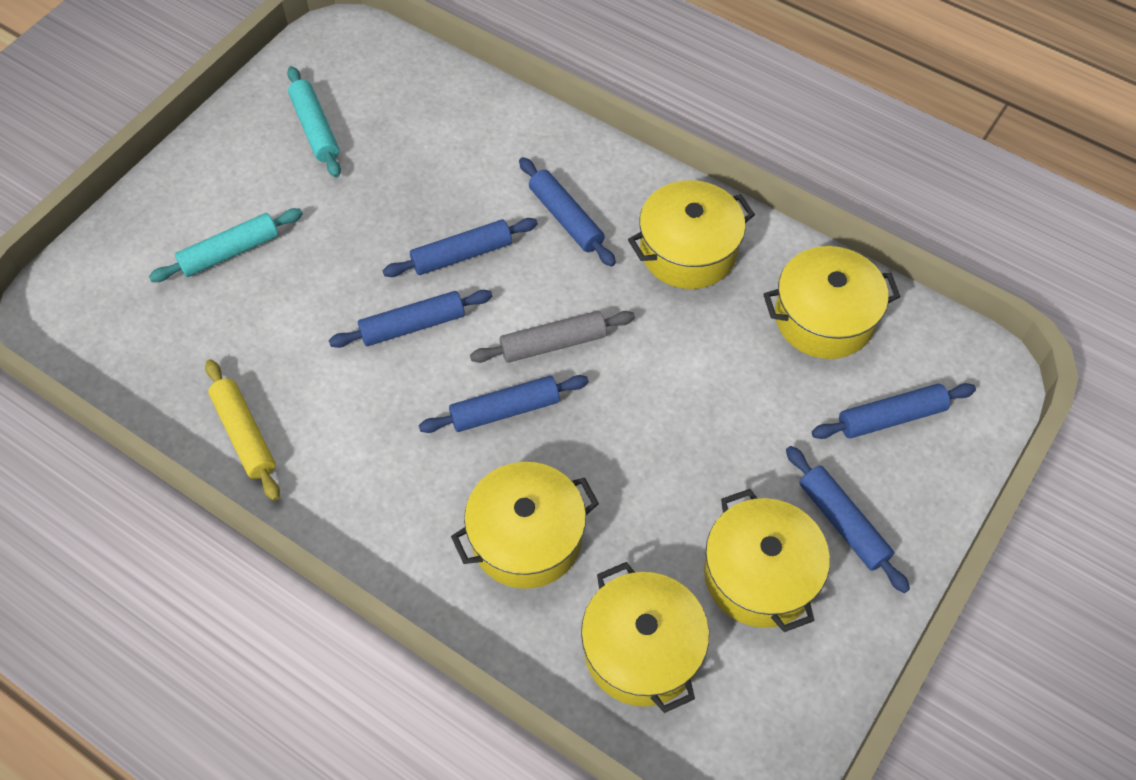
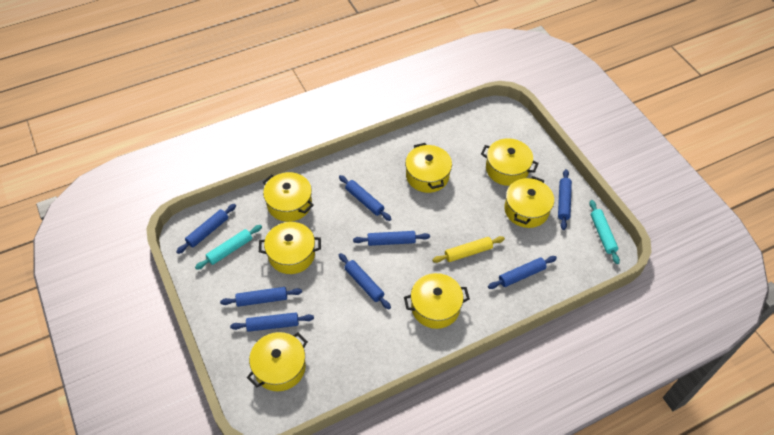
blue rolling pin: [329,290,493,348] [383,218,538,277] [419,375,589,433] [519,157,616,267] [786,446,910,593] [812,383,976,439] = 6 -> [176,204,236,254] [220,287,302,307] [230,312,314,332] [339,175,391,221] [339,253,391,309] [353,231,430,246] [488,256,557,289] [558,169,572,230] = 8
grey rolling pin: [470,311,635,363] = 1 -> none = 0
yellow pot: [451,462,599,589] [581,562,709,713] [628,180,755,289] [704,489,830,632] [763,246,901,359] = 5 -> [247,332,308,391] [259,222,321,274] [263,172,314,222] [404,273,470,329] [405,143,452,193] [481,138,539,186] [504,176,554,228] = 7

